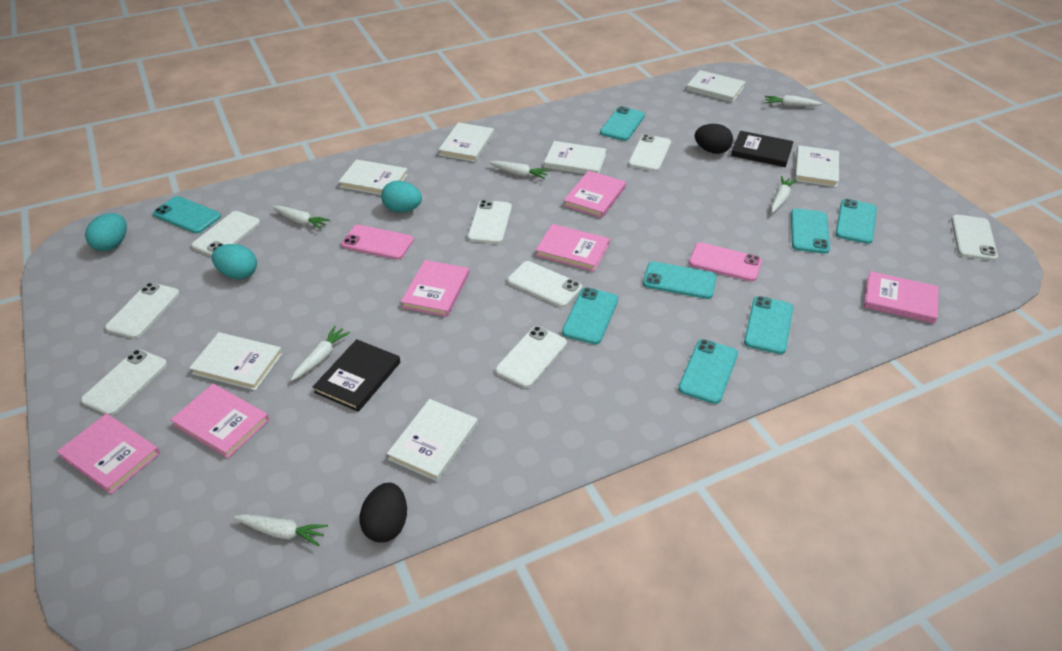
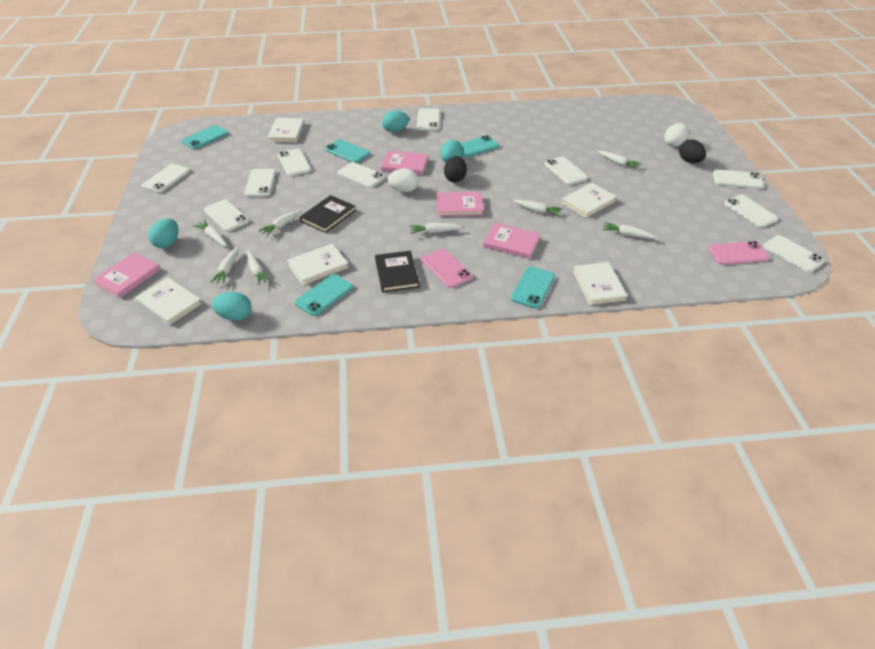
pink book: [57,413,160,494] [170,384,269,458] [401,260,469,317] [535,224,610,271] [563,171,626,218] [864,271,939,324] = 6 -> [92,252,160,298] [381,151,428,175] [436,192,484,216] [483,223,540,259] = 4
turquoise egg: [85,213,127,251] [212,244,257,279] [381,181,422,212] = 3 -> [148,218,179,248] [212,292,251,321] [382,111,409,133] [440,140,463,162] = 4
turquoise phone: [153,196,221,233] [562,287,618,344] [600,106,645,141] [643,261,717,299] [678,339,738,404] [744,296,793,354] [791,208,830,254] [835,199,877,244] = 8 -> [182,125,228,149] [295,274,353,316] [325,139,370,163] [460,135,499,158] [510,266,555,309] = 5
white book: [189,332,283,391] [338,159,408,195] [387,399,478,481] [438,122,494,162] [544,141,607,174] [686,70,745,103] [795,145,839,187] = 7 -> [136,277,202,325] [267,118,304,142] [287,244,349,285] [561,183,617,218] [573,262,627,305] = 5
white carrot: [234,514,328,546] [272,206,331,230] [291,326,350,381] [489,161,550,179] [765,95,822,107] [771,176,797,213] = 6 -> [193,220,227,246] [210,247,238,284] [247,251,272,285] [258,209,303,236] [410,223,463,234] [512,199,563,216] [598,151,642,169] [602,222,657,239] = 8
white egg: none = 0 -> [387,168,419,192] [664,123,689,147] = 2
white phone: [81,349,167,416] [105,283,180,339] [192,211,260,256] [468,200,512,244] [496,326,567,388] [507,261,582,307] [628,134,671,172] [951,215,998,261] = 8 -> [142,164,190,193] [204,199,249,232] [244,169,276,197] [278,149,311,176] [337,162,385,188] [416,108,440,130] [545,156,588,185] [713,169,764,189] [724,195,778,227] [763,235,824,272] = 10

